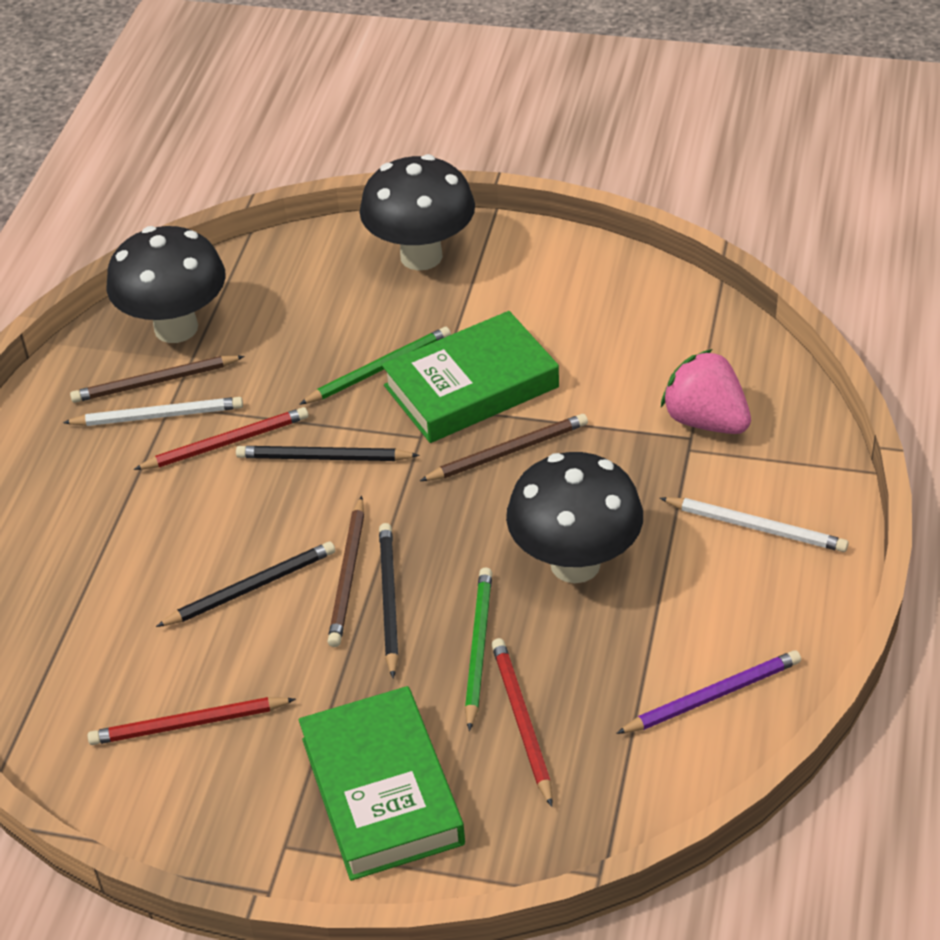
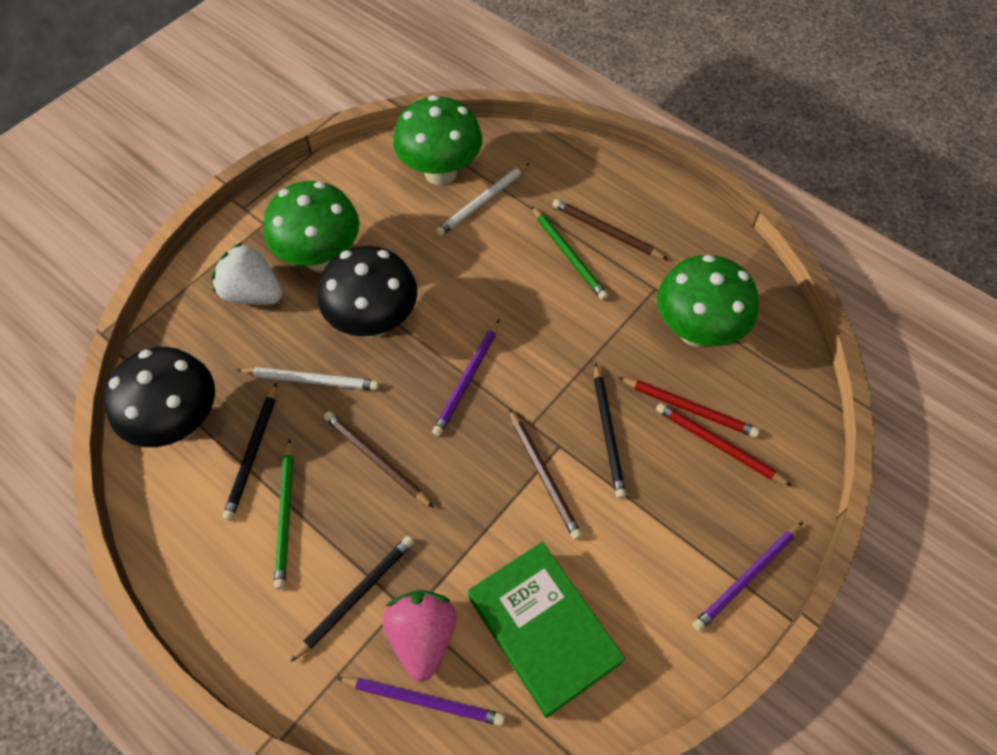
black mushroom: [106,226,226,343] [360,154,475,270] [506,452,643,583] = 3 -> [104,347,215,447] [318,246,417,338] = 2
green book: [299,686,465,881] [382,311,559,443] = 2 -> [468,542,625,718] = 1
green mushroom: none = 0 -> [263,181,359,272] [393,95,482,185] [657,255,759,347] = 3
purple pencil: [616,650,801,734] = 1 -> [336,677,505,726] [432,319,500,436] [693,522,803,632] = 3
red pencil: [88,697,296,745] [134,407,308,470] [492,638,553,807] = 3 -> [618,377,759,438] [656,403,792,486] = 2
white strawberry: none = 0 -> [211,242,282,305] = 1

